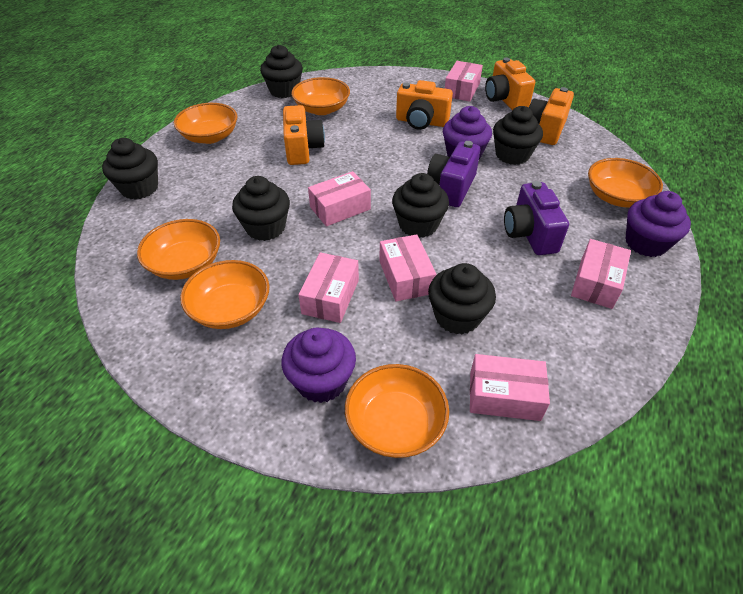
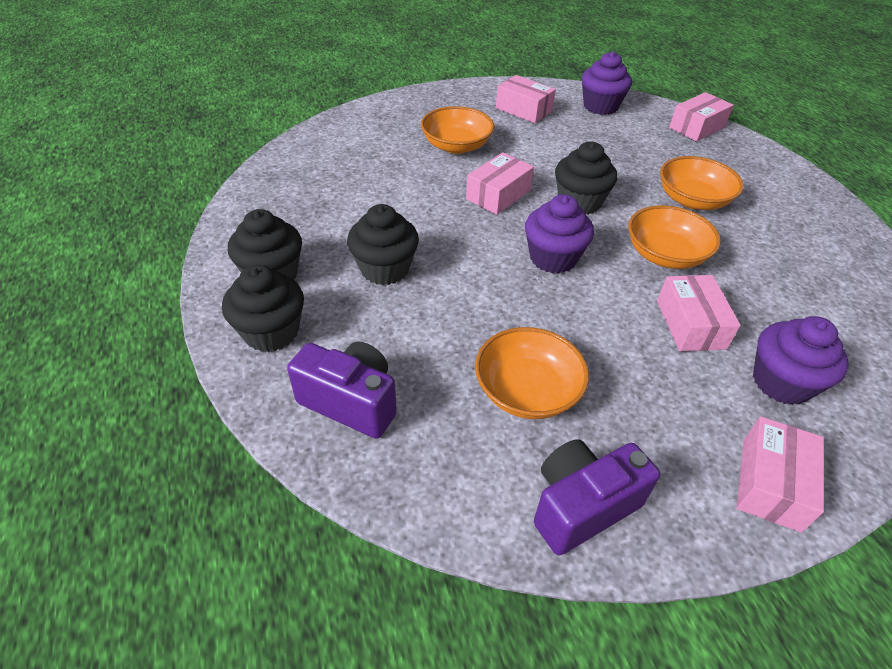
black cupcake: [102,138,158,200] [232,176,290,241] [260,45,303,98] [392,173,449,238] [428,263,496,334] [493,106,543,165] = 6 -> [222,265,304,352] [228,209,302,280] [347,204,419,285] [555,142,617,215] = 4
orange bowl: [137,219,220,280] [174,103,237,144] [180,260,269,329] [291,77,350,115] [345,364,449,458] [588,158,663,208] = 6 -> [421,106,494,154] [475,327,589,419] [628,205,721,269] [660,156,744,210] = 4
orange camera: [283,105,325,165] [396,80,453,130] [485,57,535,110] [529,87,574,145] = 4 -> none = 0
pink box: [298,252,359,323] [308,171,371,227] [379,234,436,302] [445,61,483,102] [470,354,550,421] [571,239,631,309] = 6 -> [466,152,534,215] [496,75,556,123] [657,275,741,351] [669,92,734,142] [737,416,824,533] = 5

